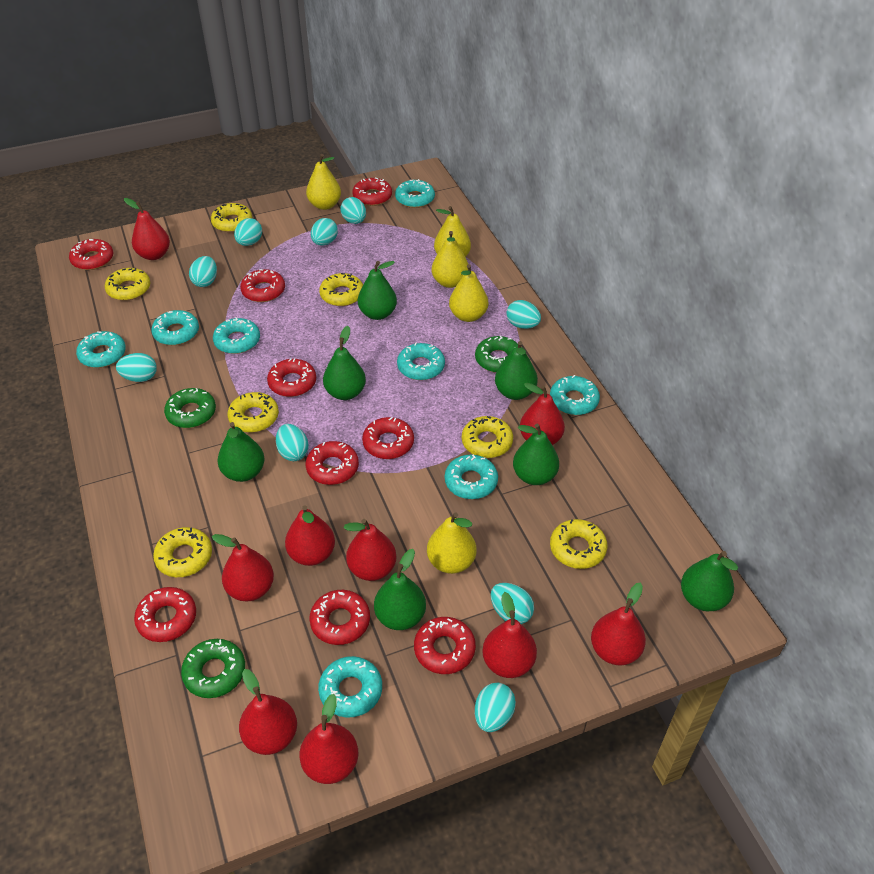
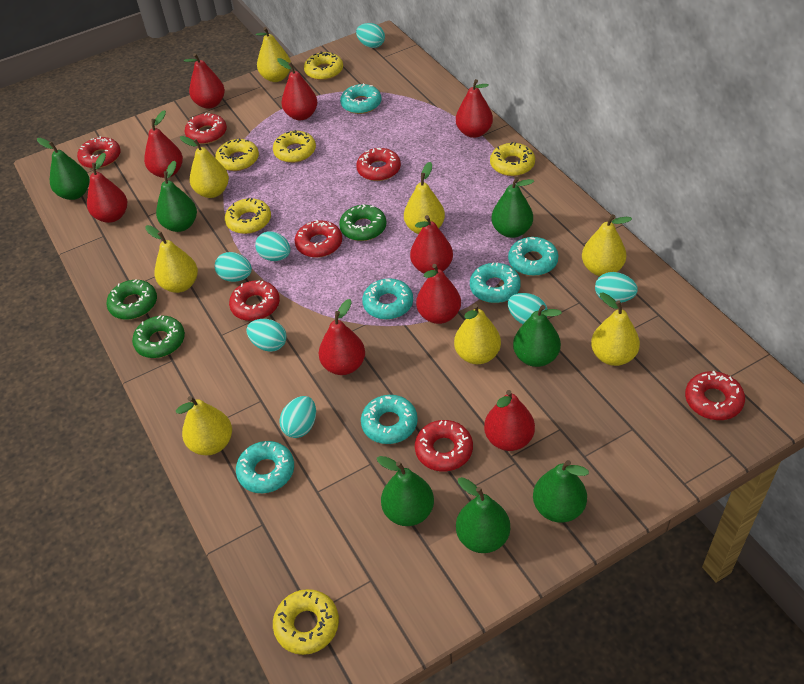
red donut: [69,239,113,270] [134,587,196,642] [240,269,285,302] [267,358,316,397] [306,441,359,485] [309,590,370,645] [352,178,392,206] [362,417,414,459] [414,617,476,674] = 9 -> [77,136,121,168] [185,113,227,144] [229,280,280,321] [294,220,342,258] [356,148,401,181] [415,420,473,471] [685,371,745,420] = 7
turquoise donut: [76,331,126,368] [151,310,199,345] [213,317,260,354] [318,656,382,718] [395,179,435,208] [397,343,445,380] [445,455,498,499] [550,375,600,415] = 8 -> [236,441,294,493] [340,83,381,114] [361,395,418,444] [362,278,413,320] [470,262,521,303] [508,237,558,276] = 6
turquoise egg: [116,353,157,382] [189,256,217,287] [234,218,262,246] [276,424,309,461] [311,218,338,246] [340,197,366,224] [475,683,516,732] [491,583,534,624] [506,300,541,329] = 9 -> [215,252,252,282] [247,319,287,352] [255,231,290,261] [280,396,316,438] [356,23,385,48] [508,293,547,324] [595,272,638,303] = 7
yellow donut: [105,268,150,301] [153,527,212,577] [211,203,252,232] [227,392,279,432] [319,273,363,306] [462,416,513,458] [550,519,607,569] = 7 -> [215,138,259,171] [225,198,271,234] [273,130,316,163] [273,589,339,655] [304,51,343,80] [490,142,535,176] = 6
yellow pear: [306,154,341,210] [427,512,476,574] [432,231,468,288] [434,206,471,257] [449,264,488,322] = 5 -> [145,225,198,293] [176,396,232,455] [180,136,229,198] [256,27,291,82] [404,162,445,234] [454,304,501,364] [582,214,632,276] [591,292,640,366] = 8

